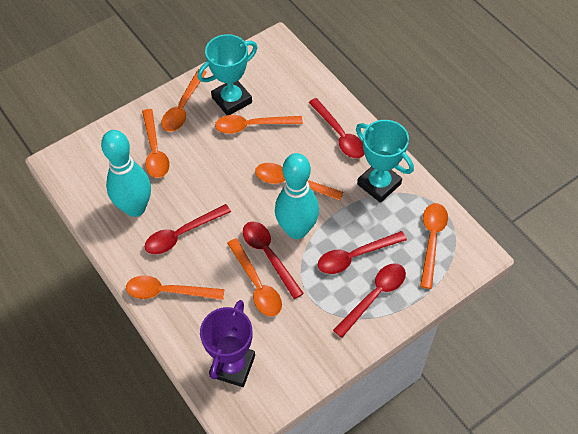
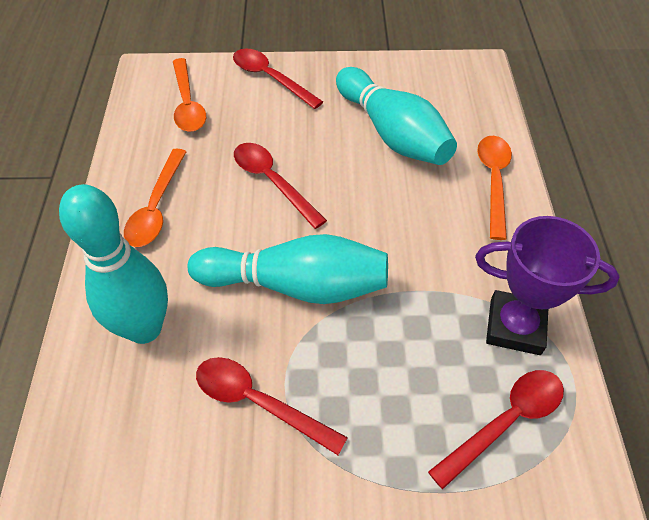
orange spoon: [126,276,225,300] [142,109,170,178] [161,69,207,132] [215,115,303,134] [227,238,282,317] [255,163,343,201] [420,203,448,289] = 7 -> [124,149,186,247] [173,58,206,132] [477,136,512,240] = 3
red spoon: [145,204,231,254] [243,222,304,299] [309,98,365,159] [318,231,407,274] [333,263,406,338] = 5 -> [196,357,348,455] [233,48,323,109] [234,143,327,229] [428,370,564,489] = 4
turquoise bowling pin: [101,130,151,217] [275,153,319,239] = 2 -> [59,184,168,344] [188,234,388,304] [336,67,457,165] = 3
turquoise trophy: [197,34,257,115] [356,120,414,203] = 2 -> none = 0

